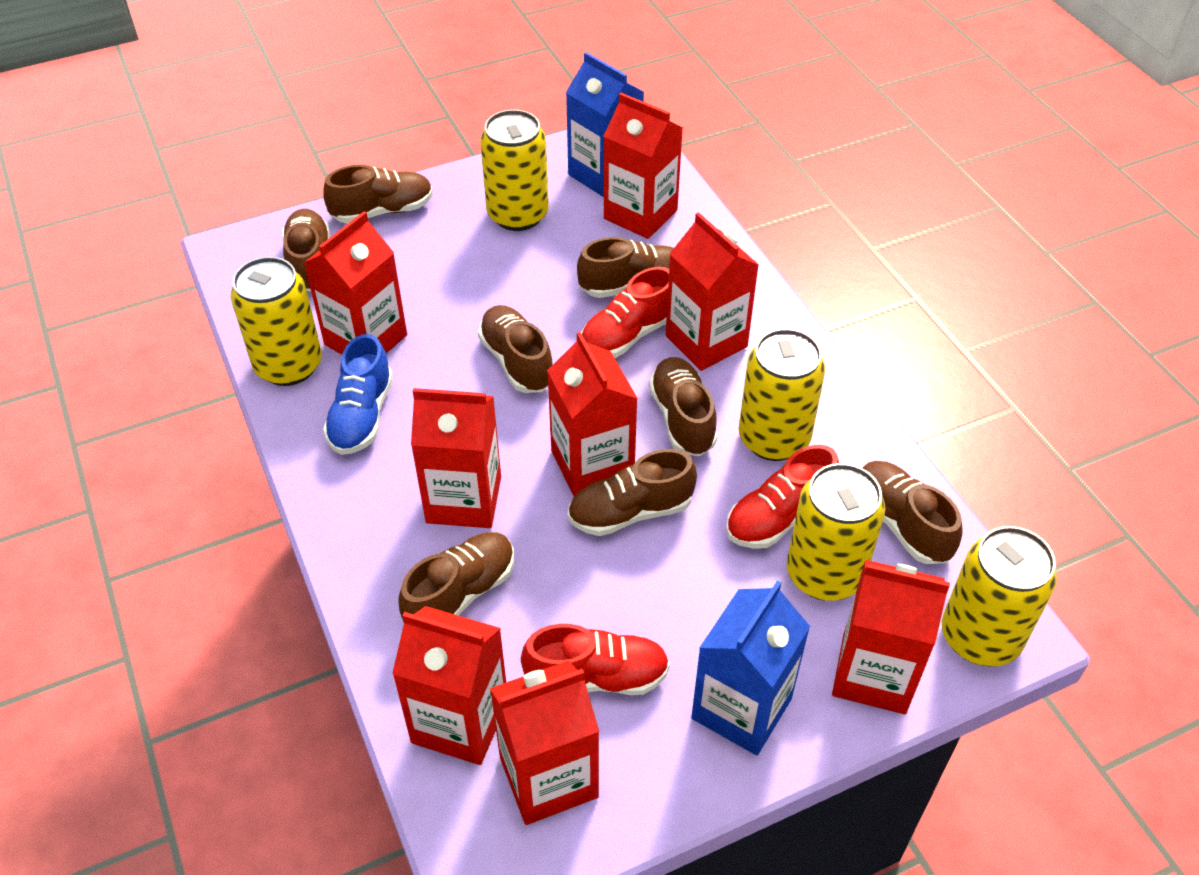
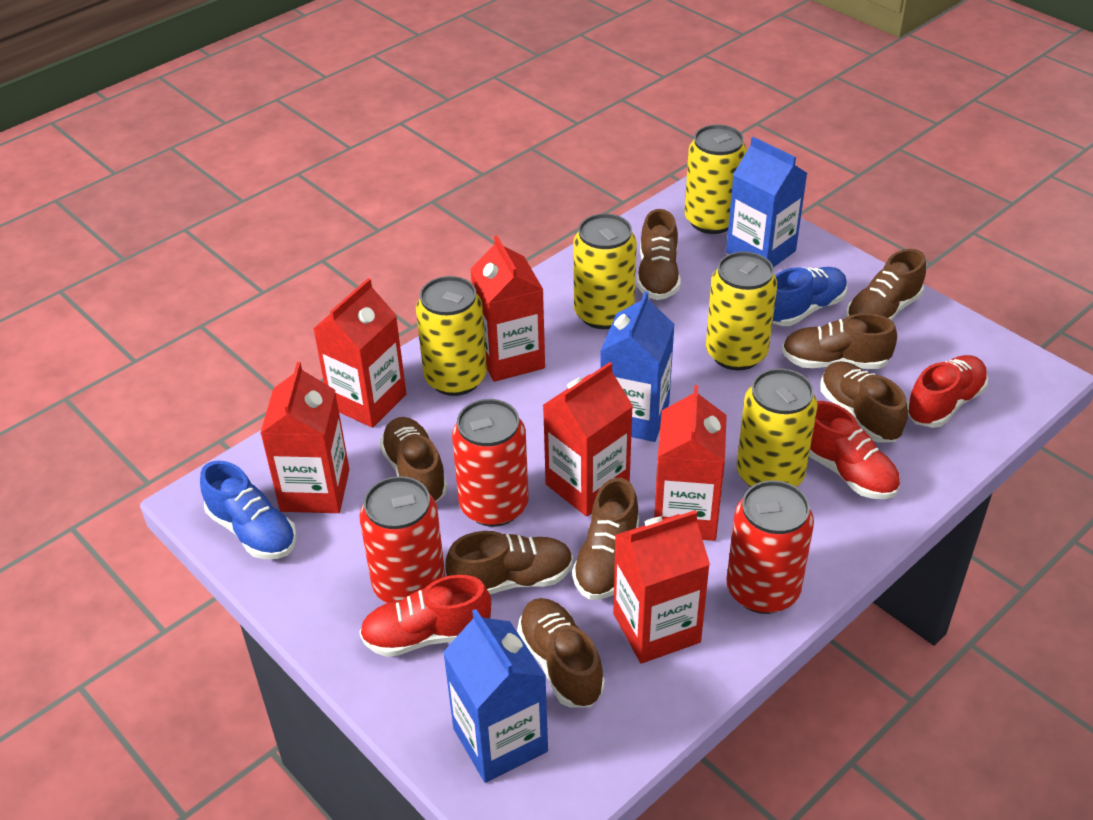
blue carton: [566,52,644,197] [691,581,810,755] = 2 -> [443,609,548,783] [600,291,675,442] [726,137,807,267] = 3
blue shoe: [323,334,393,455] = 1 -> [200,460,297,559] [772,267,847,326] = 2
red can: none = 0 -> [360,476,445,603] [452,399,529,527] [726,480,814,614] = 3
red carton: [304,211,407,355] [392,606,506,765] [411,388,501,528] [490,661,600,825] [547,332,638,496] [603,93,683,239] [666,212,759,371] [832,560,950,714] = 8 -> [260,362,349,513] [313,278,406,428] [470,235,545,382] [543,362,633,517] [613,510,710,664] [654,385,727,541] = 6

